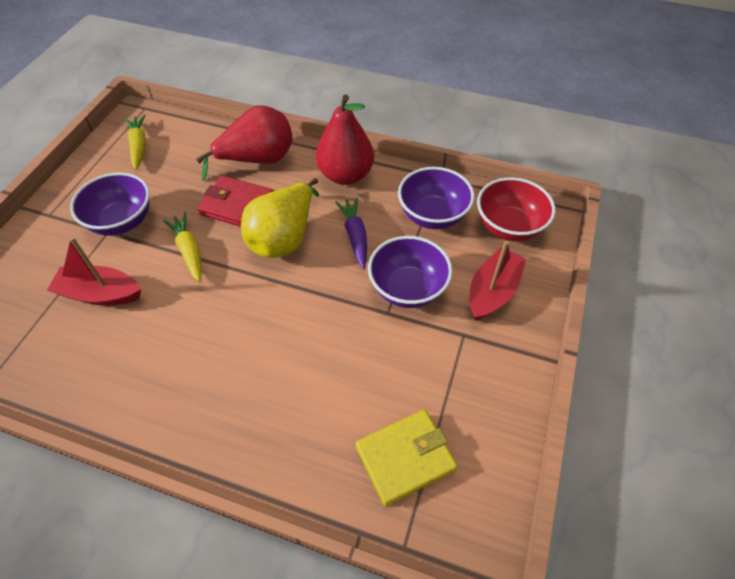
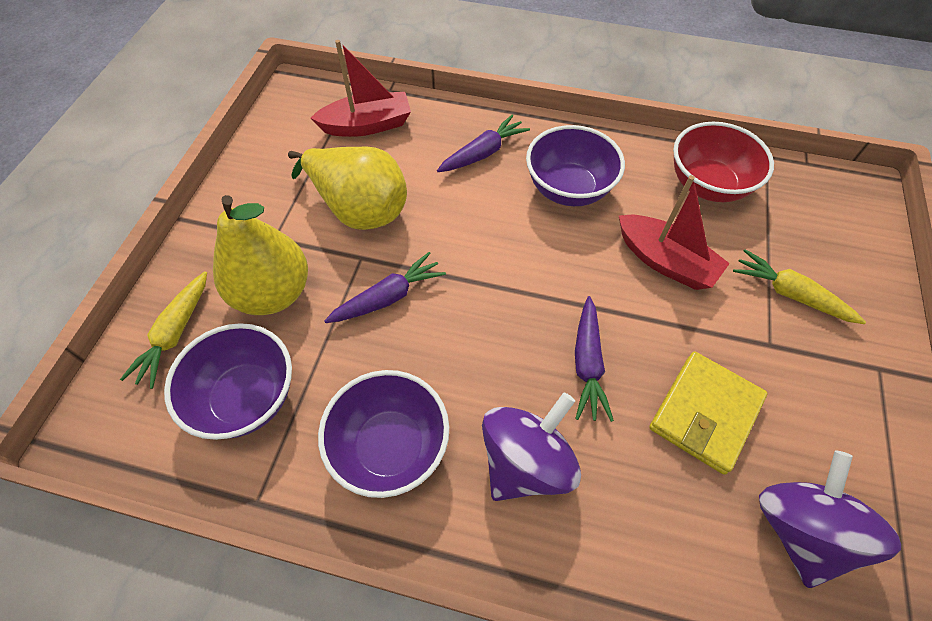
purple carrot: [335,198,367,269] = 1 -> [324,252,446,323] [437,115,530,172] [575,296,614,422] = 3
purple spinning top: none = 0 -> [482,392,581,501] [759,450,901,588] = 2
red pear: [196,105,293,180] [316,94,374,185] = 2 -> none = 0
red wallet: [197,175,273,227] = 1 -> none = 0
yellow pear: [241,178,319,258] = 1 -> [213,195,308,315] [288,147,407,230] = 2

